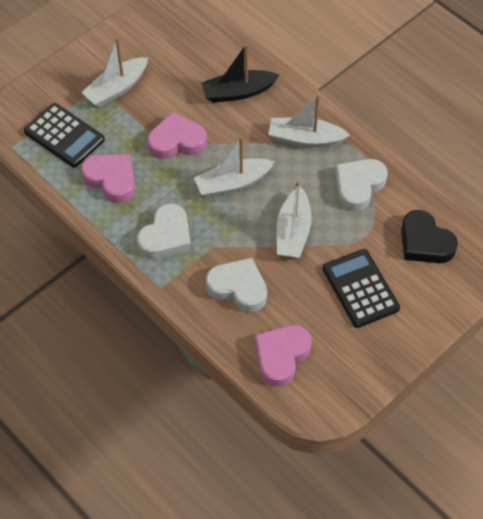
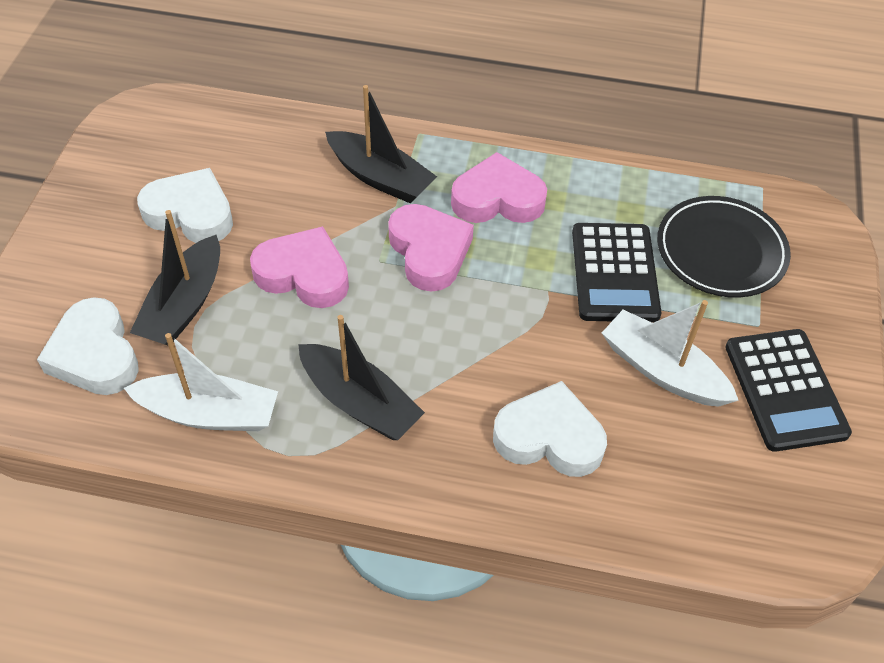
black boat: [201,44,279,103] = 1 -> [130,210,220,345] [298,315,425,440] [325,85,437,203] = 3
black heart: [401,210,458,263] = 1 -> none = 0
black plate: none = 0 -> [657,196,791,298] = 1
white boat: [81,37,148,107] [194,136,275,197] [269,94,350,148] [277,181,312,258] = 4 -> [124,333,278,431] [602,300,739,407] = 2

